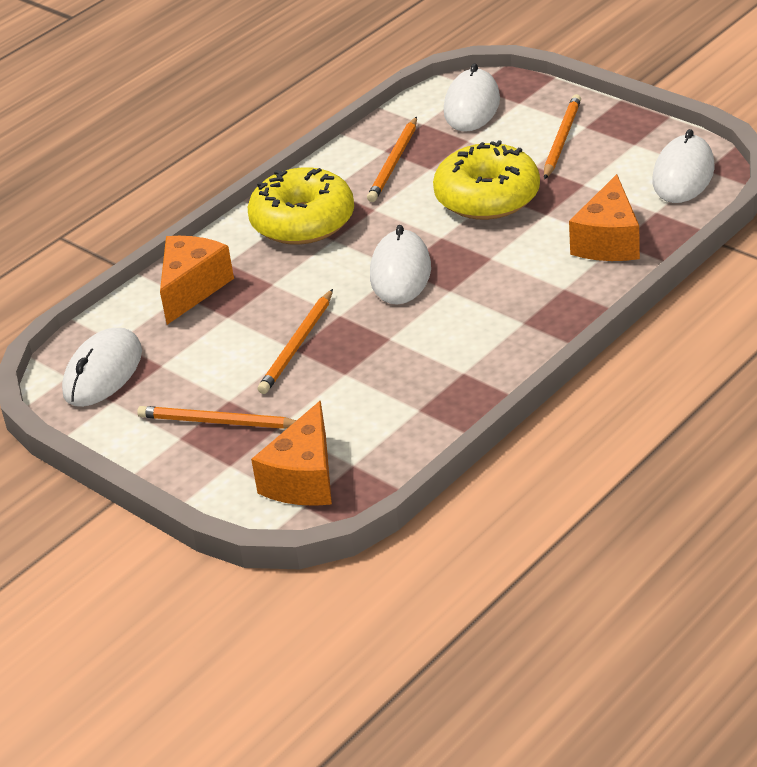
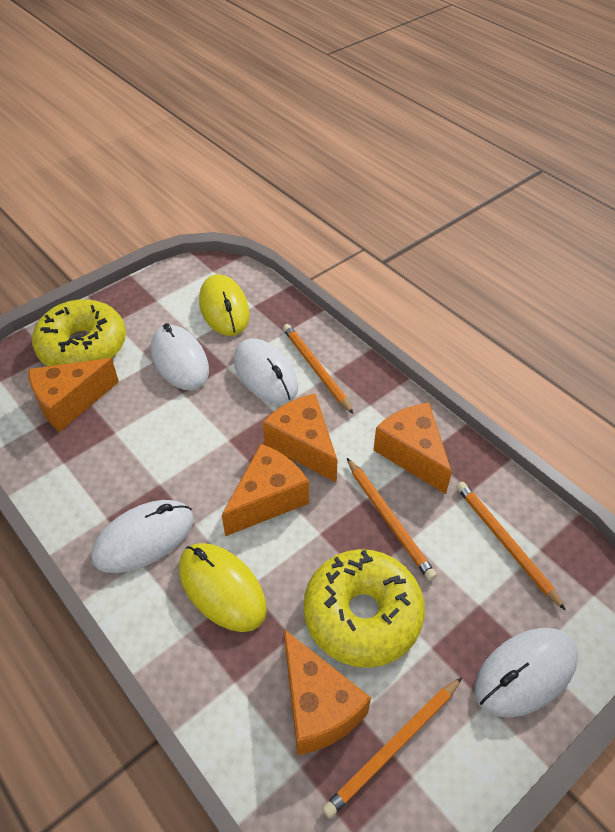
orange cheese: [160,236,234,325] [251,401,332,506] [569,174,640,261] = 3 -> [29,358,119,432] [222,444,309,536] [263,394,338,482] [284,629,371,755] [373,403,452,494] = 5
yellow mouse: none = 0 -> [179,543,267,632] [199,274,250,336] = 2

